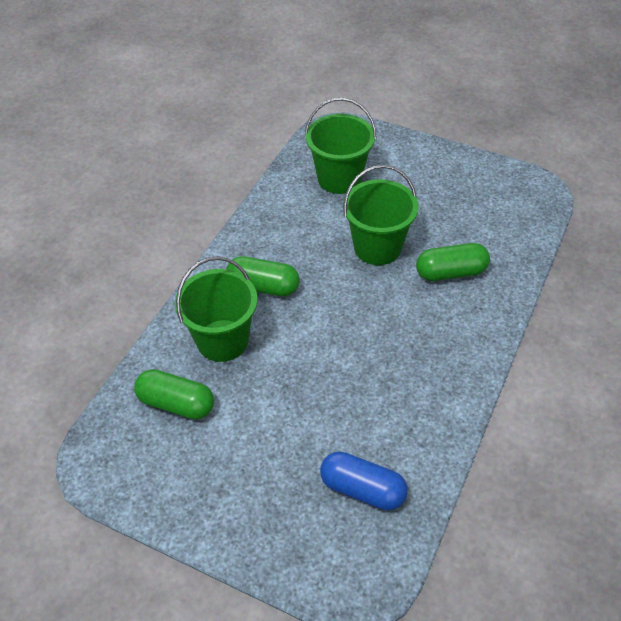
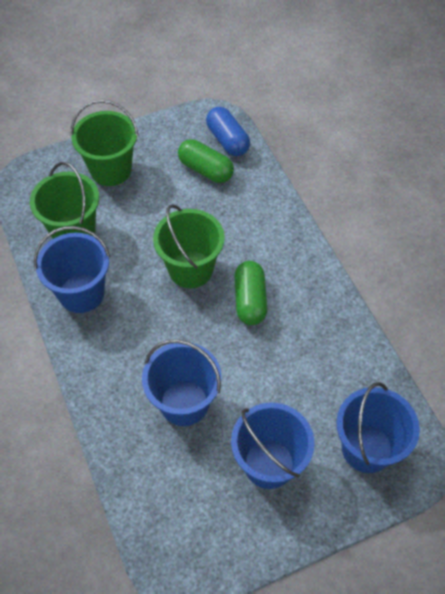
blue bucket: none = 0 -> [34,226,110,313] [142,340,221,426] [231,402,314,489] [337,382,420,473] = 4
green capsule: [134,369,214,420] [226,256,300,296] [416,243,490,281] = 3 -> [178,139,234,183] [235,261,267,325] = 2

